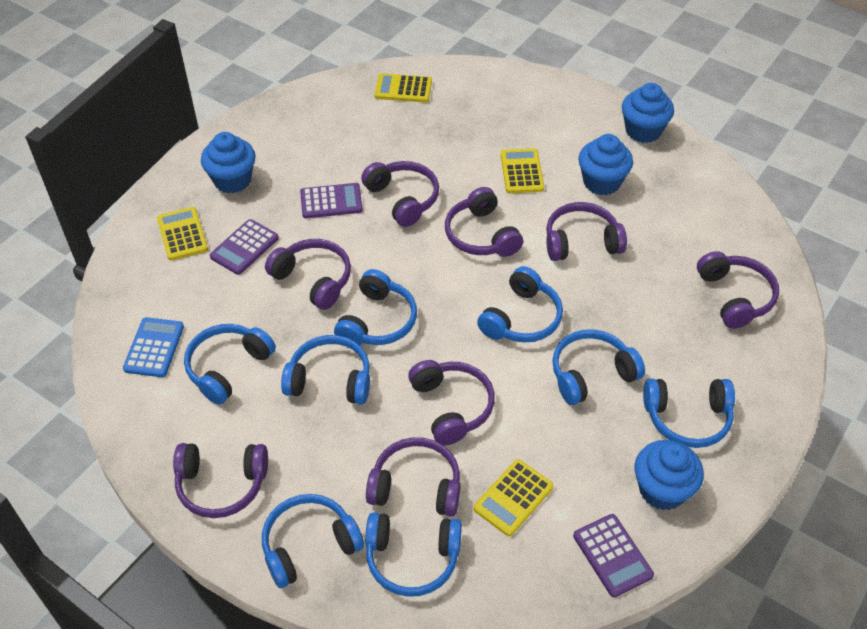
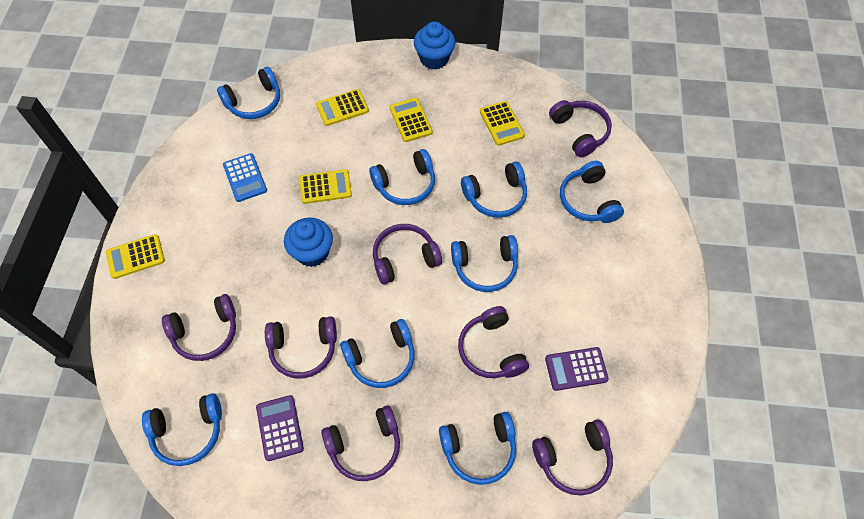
blue cupcake: [201,132,256,193] [578,134,633,195] [622,83,674,143] [635,440,704,510] = 4 -> [284,218,333,267] [414,22,455,70] = 2
purple calculator: [210,219,279,275] [300,183,363,218] [573,514,654,597] = 3 -> [256,395,304,461] [545,347,609,391] = 2
purple headphones: [173,443,268,518] [265,239,351,310] [361,161,439,227] [366,437,461,517] [408,360,495,445] [445,187,523,257] [546,202,627,261] [697,251,779,329] = 8 -> [162,294,236,361] [265,316,337,379] [321,406,400,481] [373,224,442,284] [458,306,529,378] [532,420,613,496] [549,100,612,157] = 7
yellow calculator: [157,207,208,260] [374,73,432,103] [474,459,553,536] [501,148,544,193] = 4 -> [106,234,165,279] [299,169,352,204] [316,89,369,126] [390,98,433,142] [480,101,525,146] = 5

